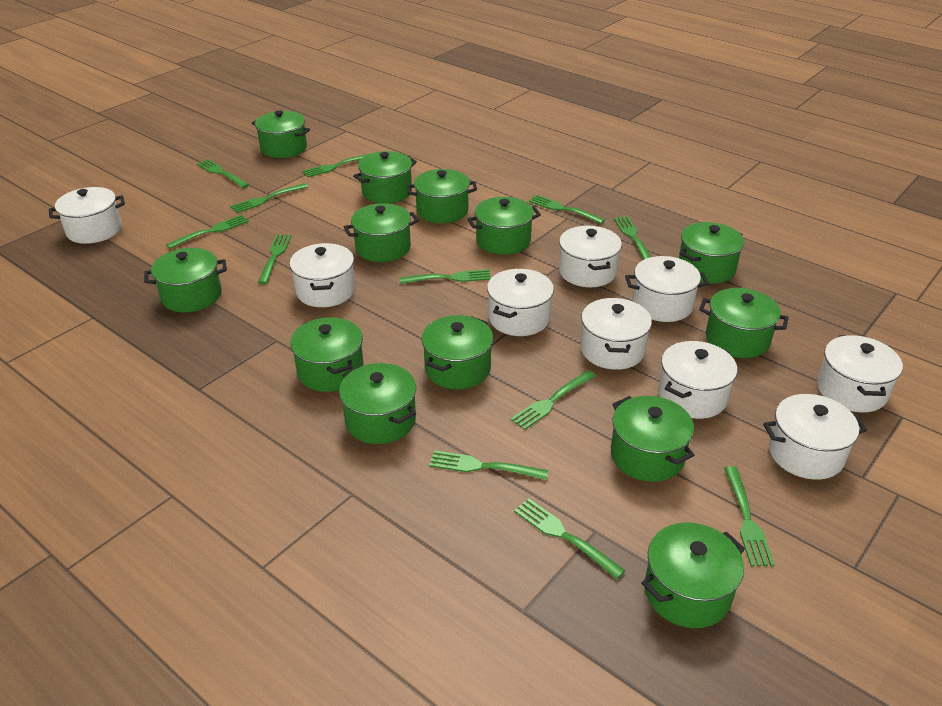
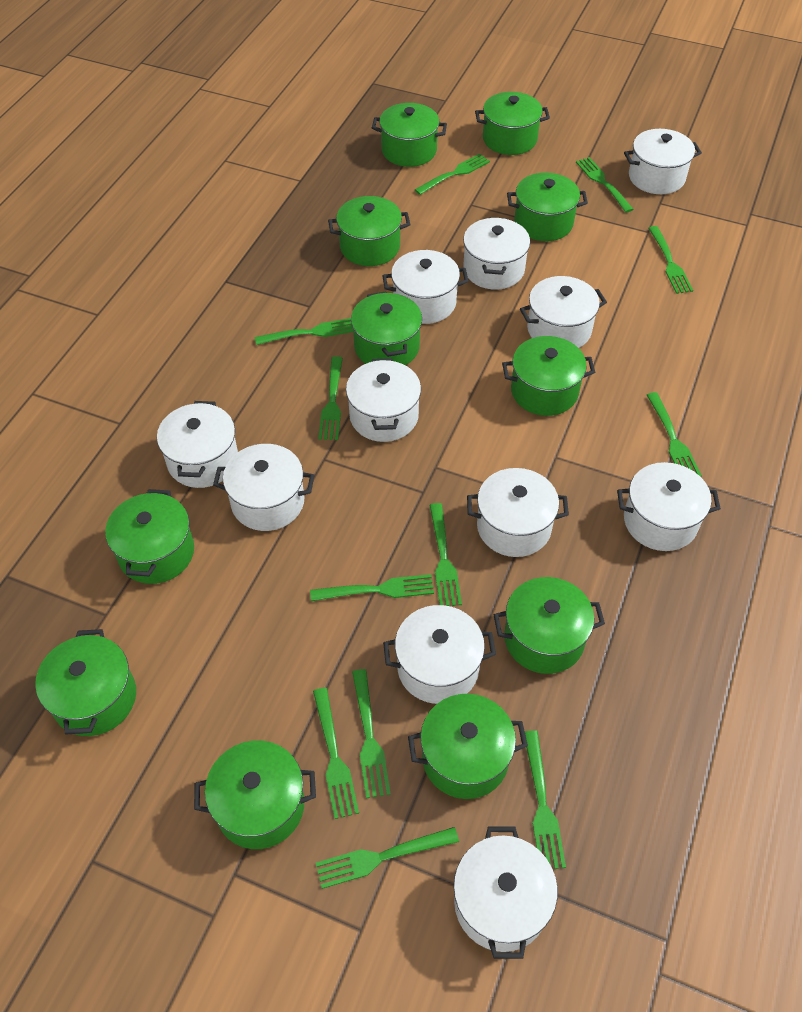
green pot: [144,248,227,312] [252,110,310,158] [290,317,364,392] [339,363,416,444] [344,203,419,262] [353,151,417,203] [407,169,477,223] [421,315,493,389] [467,197,541,255] [611,396,694,482] [642,522,745,628] [679,222,744,283] [699,288,789,358] = 13 -> [35,629,136,736] [105,489,194,584] [194,740,316,849] [328,196,411,266] [351,291,422,365] [372,103,447,167] [408,694,528,799] [475,92,550,155] [494,577,605,674] [502,336,595,416] [507,172,588,241] = 11
white pot: [49,187,125,244] [290,243,355,307] [487,269,554,336] [559,226,622,287] [580,298,652,370] [625,256,709,322] [658,341,737,419] [763,394,867,480] [817,335,903,413] = 9 -> [157,401,238,488] [213,444,314,531] [346,358,421,442] [382,250,469,324] [383,605,496,704] [454,826,558,959] [463,217,530,290] [467,468,569,557] [520,276,607,348] [617,462,721,551] [624,129,702,194] = 11

